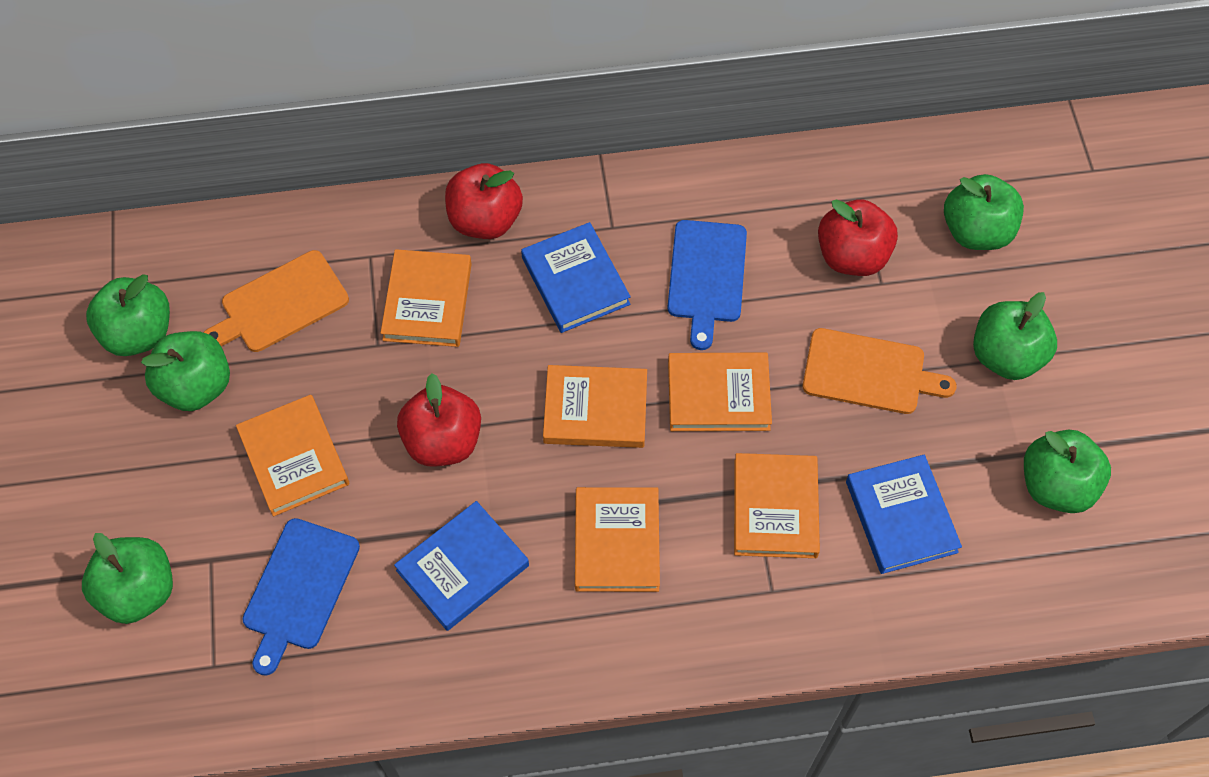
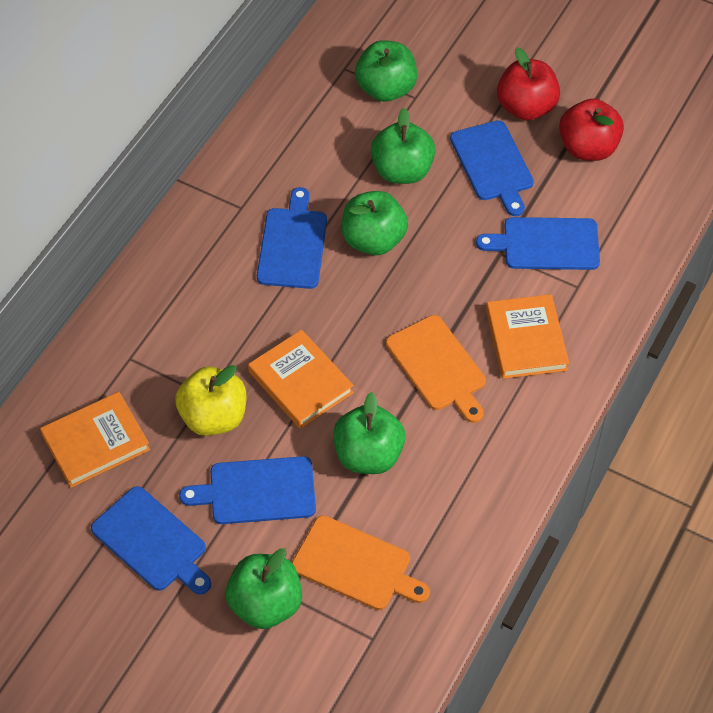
blue book: [394,501,529,631] [521,222,631,333] [846,455,962,574] = 3 -> none = 0
blue cutting board: [243,518,360,676] [667,220,747,350] = 2 -> [91,486,211,595] [179,456,316,524] [257,187,327,289] [450,120,534,216] [476,217,600,270] = 5
green apple: [82,533,173,624] [86,274,170,356] [141,331,230,411] [944,174,1024,250] [973,292,1057,380] [1024,430,1111,513] = 6 -> [226,548,302,629] [333,392,405,474] [342,191,408,255] [355,40,417,102] [371,108,435,184] = 5
orange book: [236,395,349,516] [381,249,472,347] [543,365,647,448] [575,487,660,592] [668,352,772,431] [734,453,820,558] = 6 -> [40,392,150,488] [248,330,354,429] [486,294,569,379] = 3
red apple: [397,373,481,466] [445,163,523,239] [818,199,898,276] = 3 -> [497,47,560,120] [559,99,624,161] = 2
yellow apple: none = 0 -> [175,365,246,436] = 1

